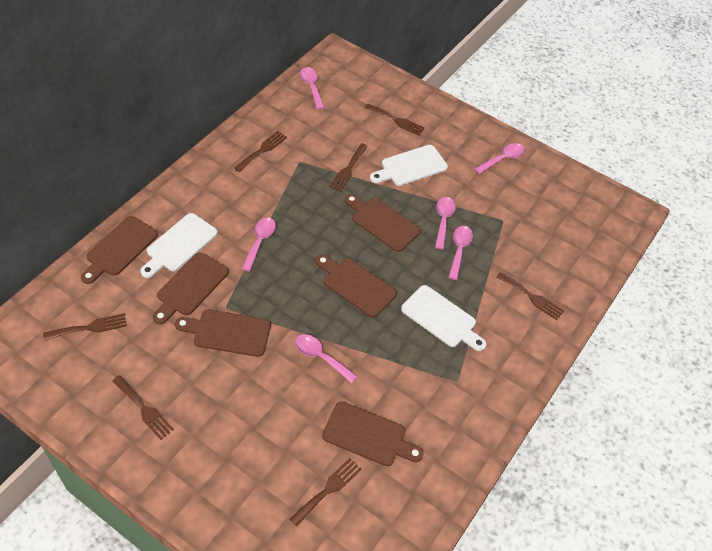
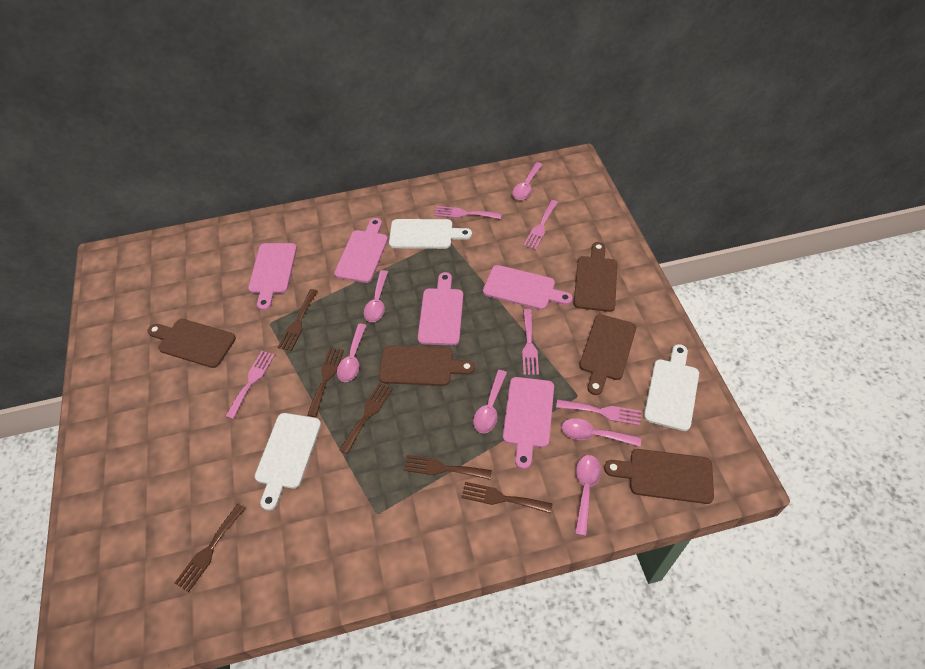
brown cutting board: [81,216,158,284] [153,252,229,324] [175,309,271,357] [316,255,397,318] [322,402,424,466] [345,194,421,252] = 6 -> [147,319,236,368] [379,346,475,386] [574,242,617,312] [580,314,636,395] [604,449,714,504] = 5
brown fork: [43,313,127,341] [112,375,174,440] [234,131,287,172] [289,458,362,527] [329,143,368,192] [365,104,425,136] [496,272,564,320] = 7 -> [175,504,246,592] [278,289,318,351] [307,348,344,417] [340,383,393,454] [404,455,492,480] [461,482,553,514] = 6
pink cutting board: none = 0 -> [248,243,297,310] [334,218,388,283] [418,272,463,345] [483,265,573,310] [503,377,554,469] = 5
pink fork: none = 0 -> [225,351,275,419] [434,206,502,219] [522,309,539,375] [523,200,558,250] [556,399,641,426] = 5

